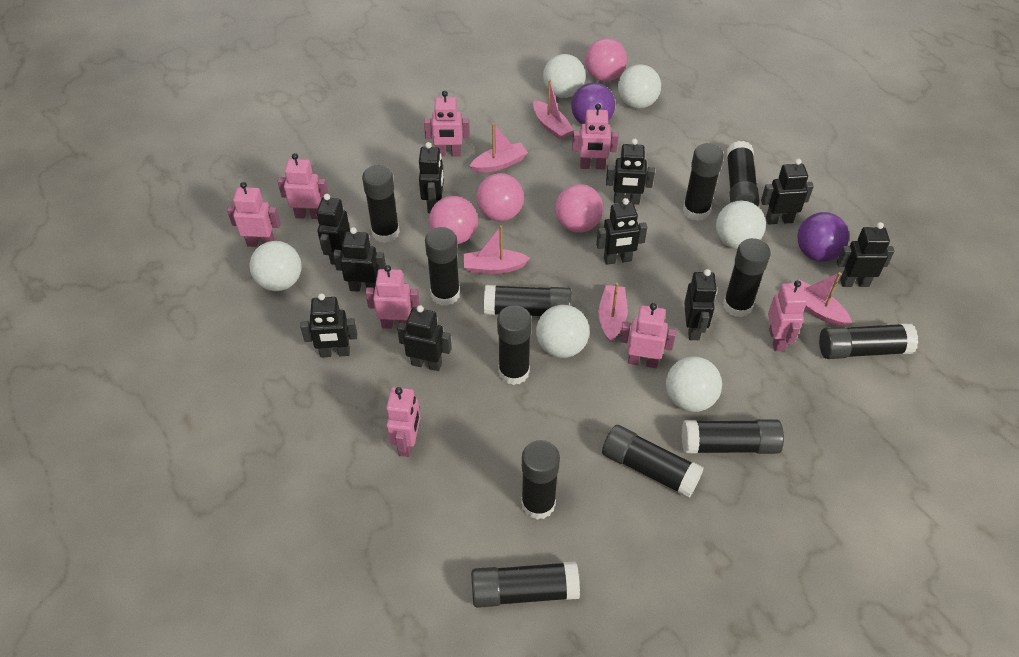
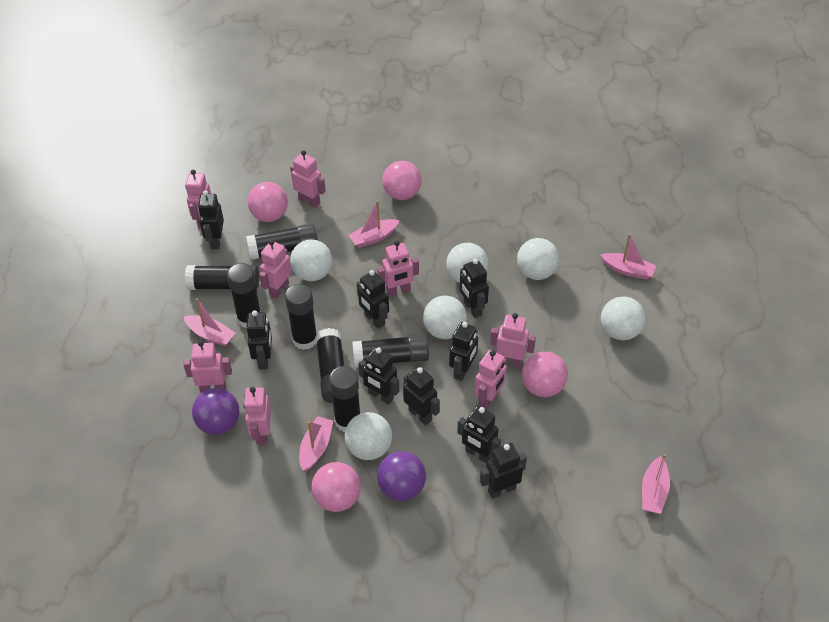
black glue stick: [362,165,400,243] [425,227,460,306] [471,561,580,608] [484,285,572,316] [497,305,532,385] [521,440,560,520] [602,425,704,498] [682,419,784,454] [683,143,724,221] [723,238,771,317] [726,141,760,206] [819,323,918,359] = 12 -> [185,265,259,290] [227,263,261,329] [246,224,318,260] [285,284,317,350] [315,328,344,403] [329,366,360,432] [352,334,429,368] = 7
black robot: [300,293,357,358] [316,194,350,265] [333,227,386,292] [397,305,452,371] [419,142,444,213] [596,198,647,265] [606,139,655,205] [684,269,717,340] [761,158,814,225] [837,222,894,287] = 10 -> [198,190,224,249] [246,310,272,369] [357,270,389,329] [358,347,399,404] [403,366,440,425] [449,322,478,381] [457,406,501,463] [460,259,489,318] [480,443,527,498] = 9

